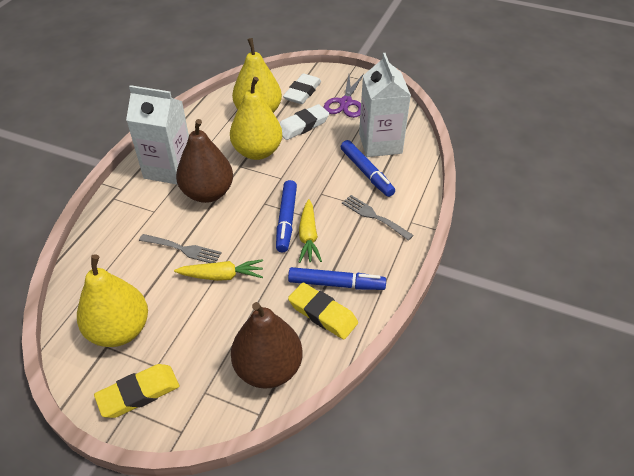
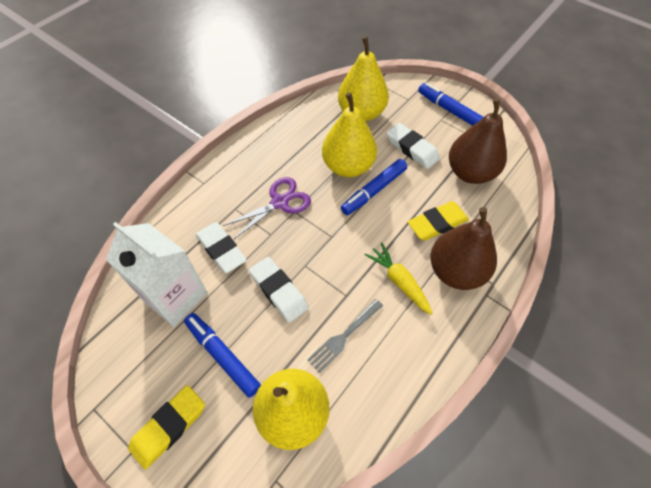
grey fork: [139,234,221,263] [342,195,414,241] = 2 -> [307,299,383,373] = 1
white carton: [126,85,189,185] [359,53,411,157] = 2 -> [106,222,208,327] = 1
white eraser: [280,104,329,140] [283,74,321,104] = 2 -> [196,222,247,274] [249,257,309,323] [387,123,440,169] = 3
yellow carrot: [174,259,263,281] [299,199,322,263] = 2 -> [365,243,433,315] = 1

